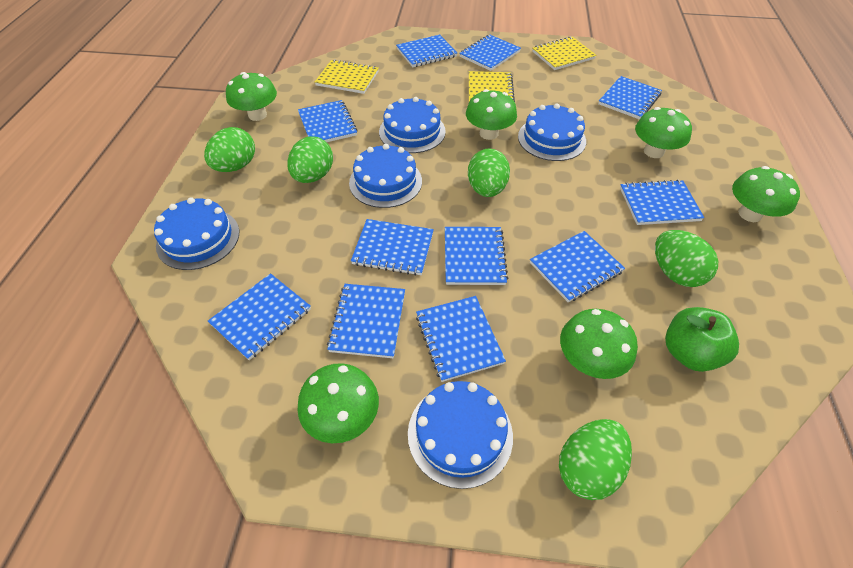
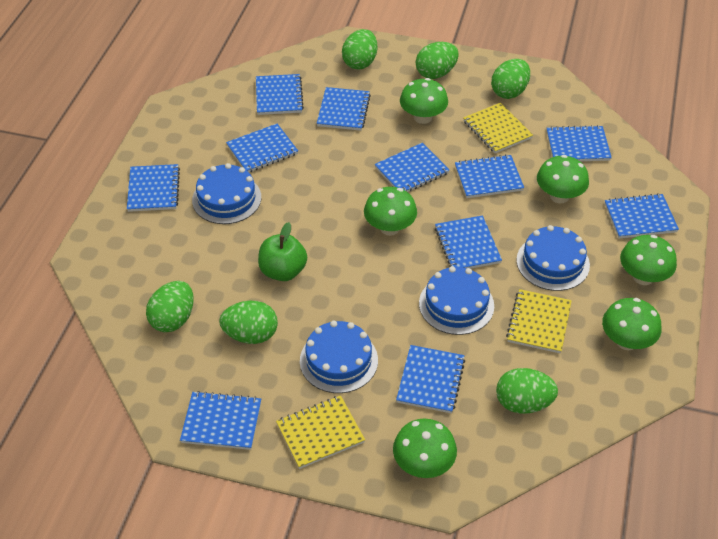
blue cake: [154,197,239,270] [349,144,422,208] [379,97,446,153] [408,381,513,489] [518,104,586,161] = 5 -> [192,163,261,224] [300,321,378,393] [419,266,494,335] [516,225,590,291] = 4
green egg: [204,127,255,172] [287,136,333,183] [468,149,510,197] [559,419,632,500] [655,230,718,287] = 5 -> [146,281,194,332] [219,301,278,344] [342,29,377,70] [416,42,459,79] [491,59,530,99] [496,368,558,414] = 6

